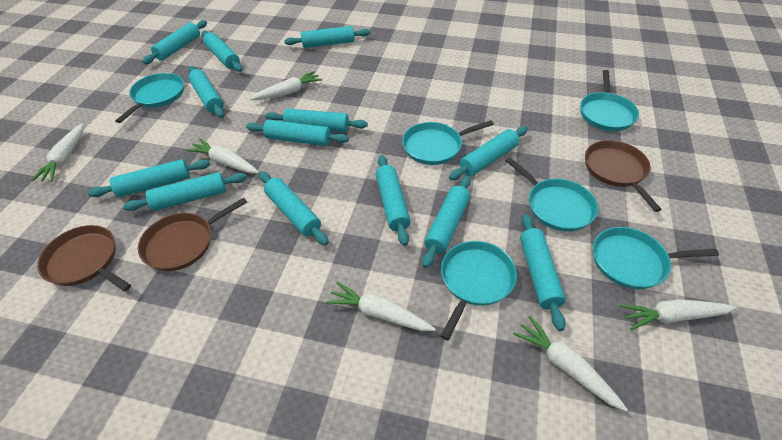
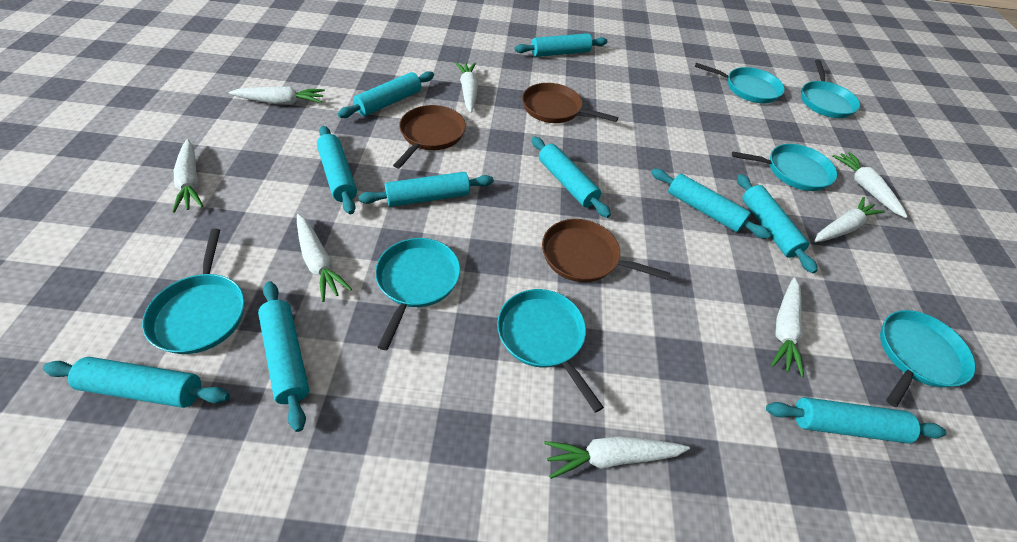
turquoise pan: [115,73,184,123] [402,120,494,165] [441,241,517,340] [506,157,598,232] [580,70,639,131] [593,227,719,289] = 6 -> [142,229,245,354] [375,238,460,350] [497,289,604,413] [695,63,785,103] [732,144,837,191] [801,60,860,118] [880,310,976,407] = 7
turquoise rolling pin: [88,159,210,197] [123,172,247,211] [142,20,207,64] [188,66,224,118] [201,31,242,72] [246,119,349,146] [259,171,329,245] [265,109,368,132] [284,26,370,48] [376,155,411,246] [422,176,471,268] [449,126,528,180] [520,214,566,331] = 13 -> [43,357,230,408] [258,281,309,432] [317,126,357,214] [338,71,434,118] [358,172,494,207] [515,33,607,57] [532,136,611,218] [651,169,771,239] [737,174,818,273] [766,397,947,443] = 10
white carrot: [31,123,84,182] [186,138,259,173] [250,71,323,100] [326,282,435,331] [513,316,628,412] [620,299,737,330] = 6 -> [172,139,203,213] [229,86,325,105] [297,214,352,302] [456,62,478,113] [544,437,690,479] [771,277,804,377] [815,197,885,242] [833,152,908,218] = 8

